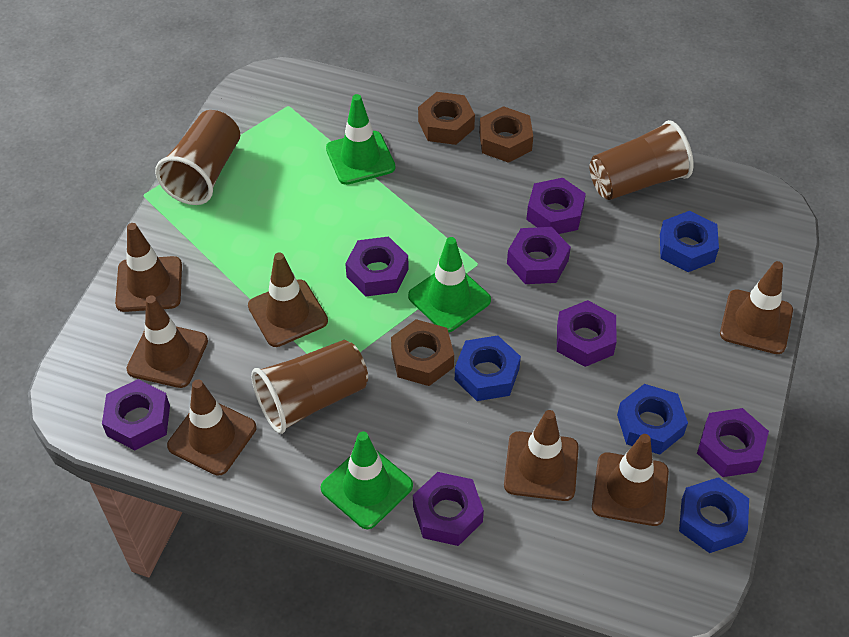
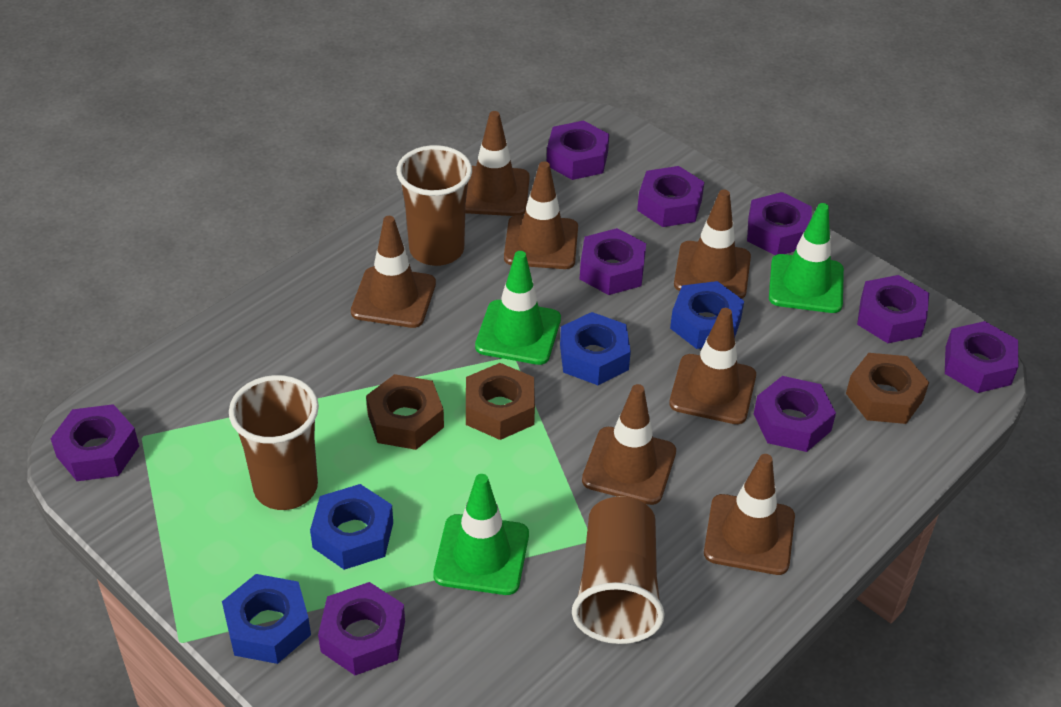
purple nut: [102,379,170,450] [345,237,409,296] [413,472,484,546] [507,227,571,284] [526,178,586,234] [557,300,617,367] [697,408,769,477] = 7 -> [50,404,139,481] [318,582,405,675] [547,120,609,180] [580,228,646,295] [637,166,704,227] [747,192,812,255] [754,376,836,452] [857,275,929,343] [945,321,1018,393] = 9

